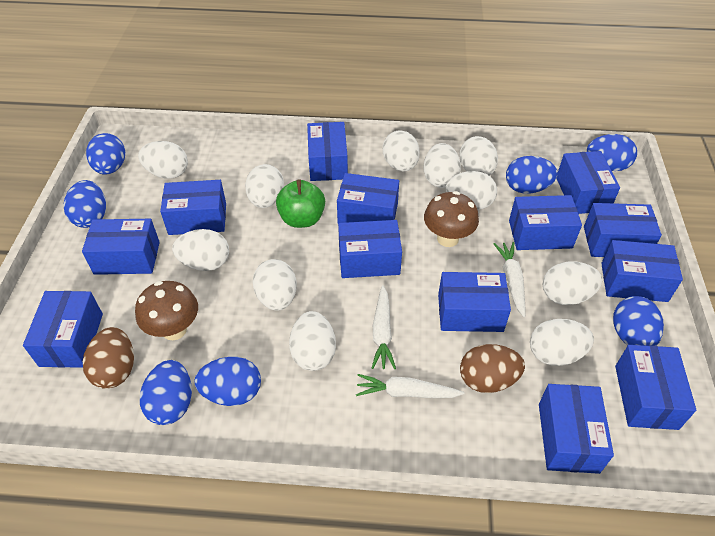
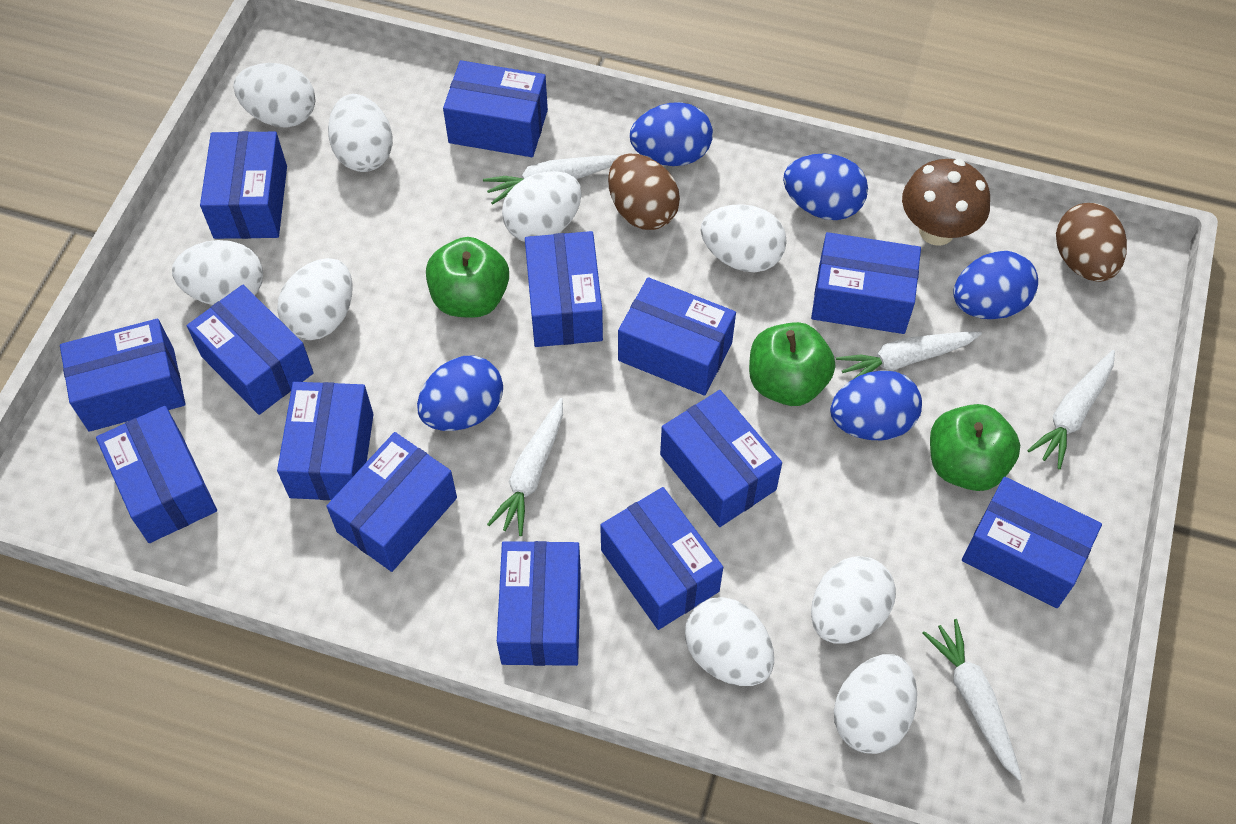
blue box: [23,291,103,368] [82,219,160,275] [160,180,226,235] [307,122,348,181] [337,173,399,224] [338,220,402,278] [438,272,511,332] [509,195,582,250] [539,384,614,474] [556,151,620,214] [584,203,662,257] [601,240,683,302] [615,345,696,430] = 13 -> [60,319,186,432] [96,406,217,543] [187,285,314,415] [200,131,287,239] [277,382,374,500] [326,432,457,572] [443,60,548,157] [497,541,581,666] [525,231,603,347] [600,487,723,630] [618,277,736,396] [660,390,782,527] [811,232,921,334] [962,477,1102,608] = 14
blue egg: [64,180,106,228] [86,133,125,175] [140,360,192,425] [194,357,261,406] [506,156,558,194] [587,134,637,171] [613,296,664,346] = 7 -> [417,356,503,431] [630,102,713,166] [783,153,868,220] [830,370,922,441] [953,251,1038,319] = 5
brown mushroom: [135,281,198,340] [424,191,479,247] = 2 -> [902,159,990,246] = 1
green apple: [276,179,325,228] = 1 -> [426,237,509,318] [749,322,835,406] [930,404,1020,491] = 3
white carrot: [356,374,465,398] [371,285,396,369] [494,242,525,317] = 3 -> [483,155,621,205] [487,398,563,536] [836,331,982,379] [922,619,1022,781] [1027,350,1115,469] = 5
white egg: [138,141,188,179] [172,229,229,271] [245,164,284,208] [253,259,297,311] [289,311,336,371] [383,131,420,171] [424,143,461,188] [446,171,497,210] [459,136,498,176] [530,319,594,366] [543,261,602,305] = 11 -> [172,240,263,305] [233,63,315,128] [277,258,353,340] [328,94,393,172] [502,171,582,242] [685,597,774,686] [701,204,787,272] [811,556,896,644] [834,654,917,754] = 9

